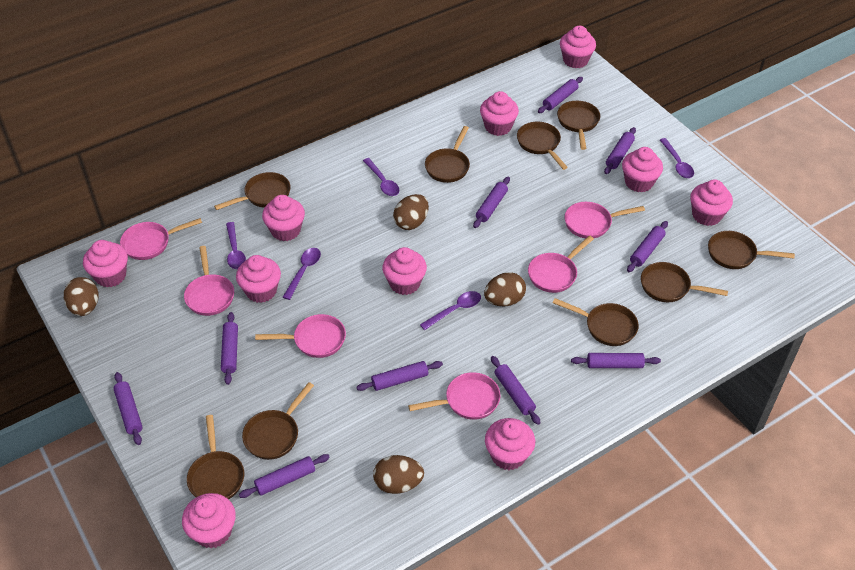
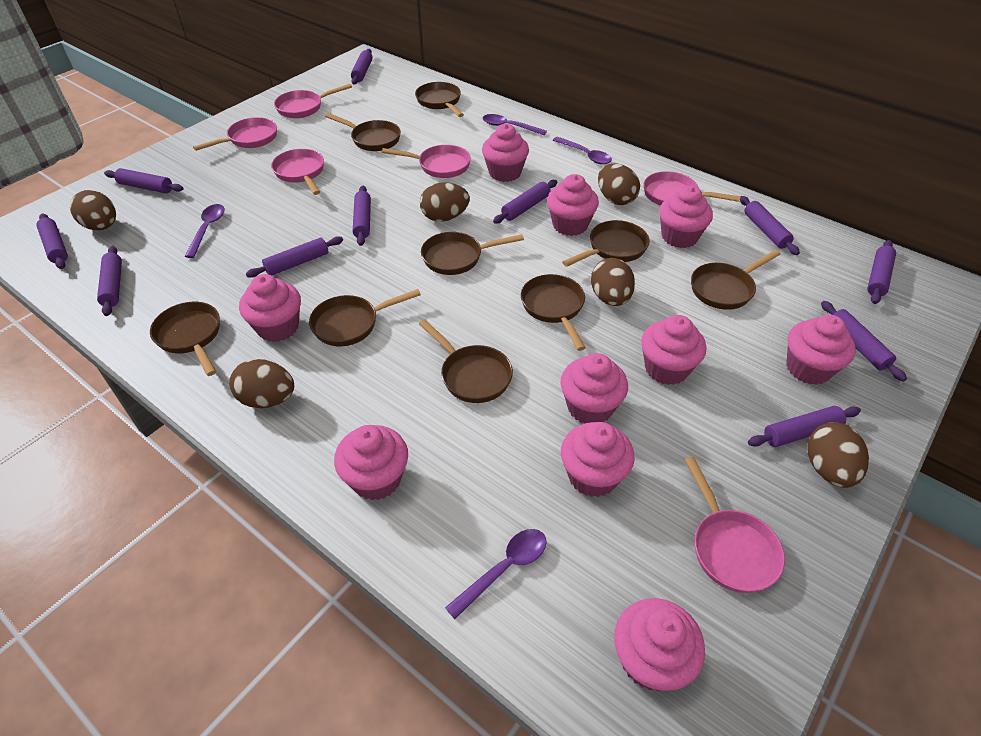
brown egg: [64,277,99,316] [373,455,424,494] [393,194,429,230] [484,272,526,307] = 4 -> [70,190,116,230] [229,359,294,408] [420,183,470,222] [591,258,635,306] [598,163,640,205] [807,422,869,488] = 6
purple rolling pin: [113,372,143,445] [221,312,238,385] [239,454,330,498] [356,361,443,391] [473,177,510,228] [491,356,540,425] [538,77,583,113] [571,353,661,368] [604,127,636,174] [627,221,668,272] = 10 -> [36,214,68,269] [97,246,122,316] [104,168,183,193] [246,236,343,278] [351,49,373,85] [353,186,371,246] [493,180,557,224] [740,196,800,255] [748,406,861,447] [821,301,907,381] [867,240,896,304] = 11
purple spoon: [226,222,246,269] [283,248,321,300] [363,158,399,196] [420,291,481,330] [660,138,694,178] = 5 -> [185,204,224,258] [445,529,547,619] [483,114,547,135] [553,137,612,164] = 4

